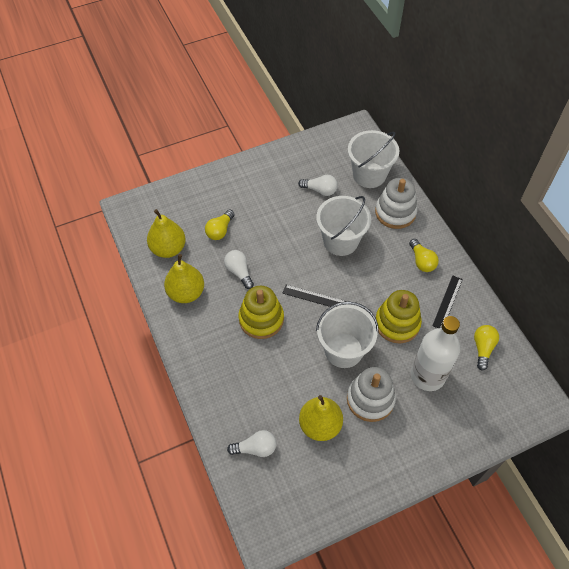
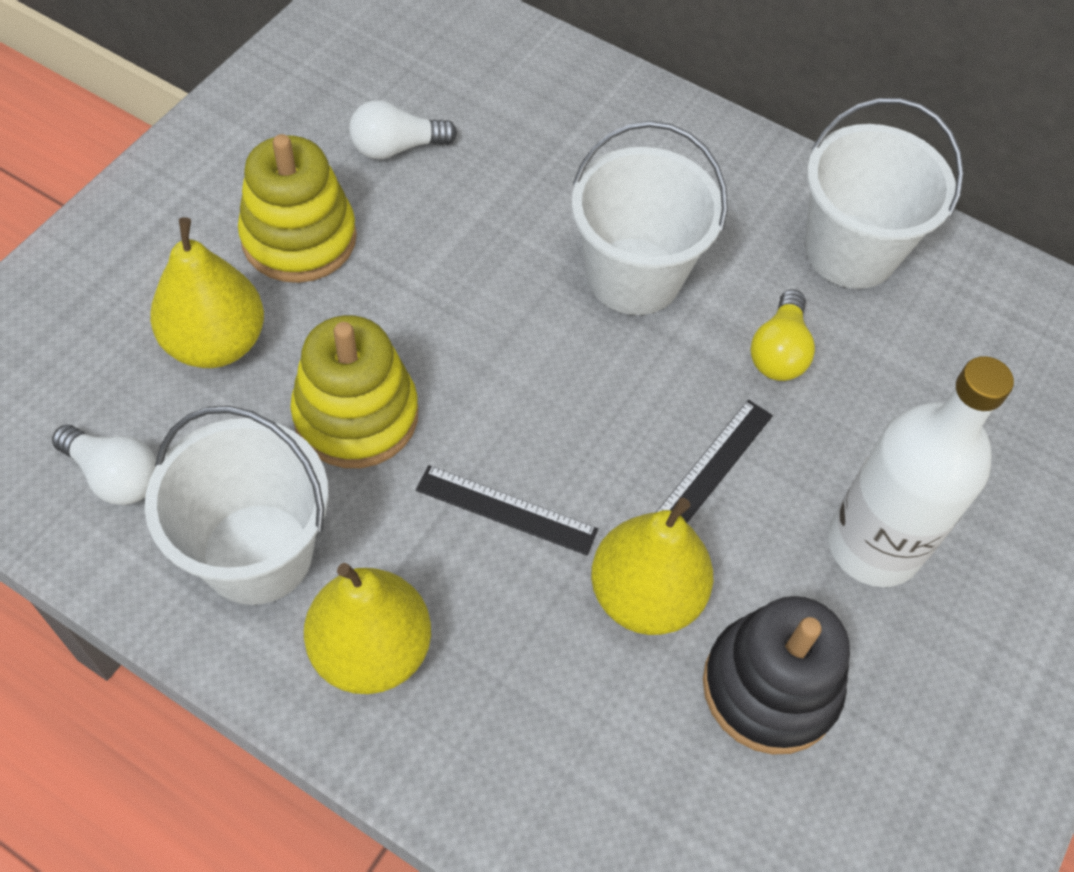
black stacking toy: none = 0 -> [703,596,850,755] = 1
white light bulb: [224,250,254,289] [227,430,276,457] [298,175,338,196] = 3 -> [52,425,156,505] [349,100,457,159] = 2
white stacking toy: [347,367,396,422] [375,178,418,229] = 2 -> none = 0
yellow light bulb: [205,210,235,240] [409,239,439,272] [474,325,499,370] = 3 -> [750,289,815,381] = 1

